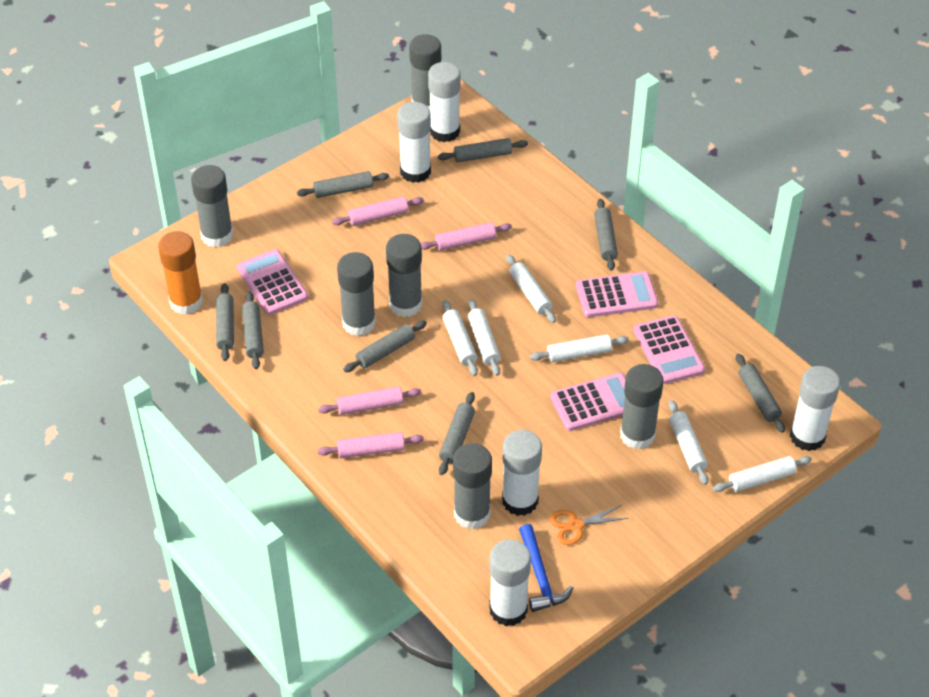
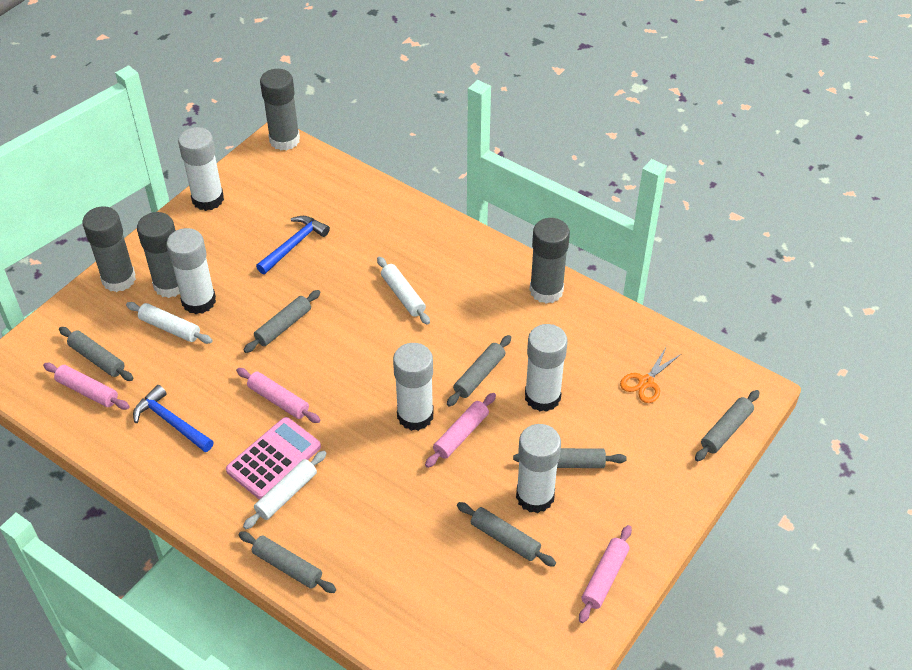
blue hammer: [519,524,573,612] = 1 -> [133,385,214,452] [256,216,330,274] = 2
grey glue stick: [191,165,233,247] [337,252,376,336] [386,234,422,317] [409,34,441,110] [453,443,492,529] [620,364,664,449] = 6 -> [82,206,136,292] [137,212,180,298] [260,69,300,150] [530,218,570,304] = 4
grey rolling pin: [216,283,234,361] [242,291,264,369] [297,171,389,198] [343,320,427,372] [438,138,528,162] [439,392,475,475] [594,199,618,270] [736,354,785,433] = 8 -> [59,327,133,381] [239,531,336,593] [244,290,321,353] [447,335,511,407] [457,502,556,567] [513,448,627,468] [695,390,760,462] = 7
orange glue stick: [158,231,203,314] = 1 -> none = 0
pink calculator: [237,249,308,315] [550,373,626,431] [576,271,658,317] [633,315,705,384] = 4 -> [226,417,321,499] = 1
white rolling pin: [443,300,478,376] [468,299,500,376] [506,255,556,323] [530,334,629,362] [669,400,708,485] [713,456,812,492] = 6 -> [126,302,213,344] [243,451,327,529] [377,257,430,325] = 3

